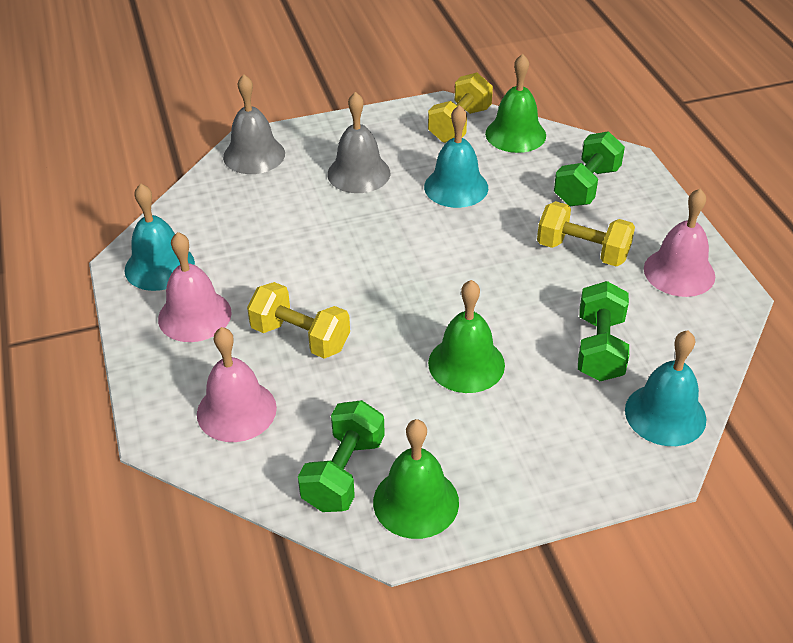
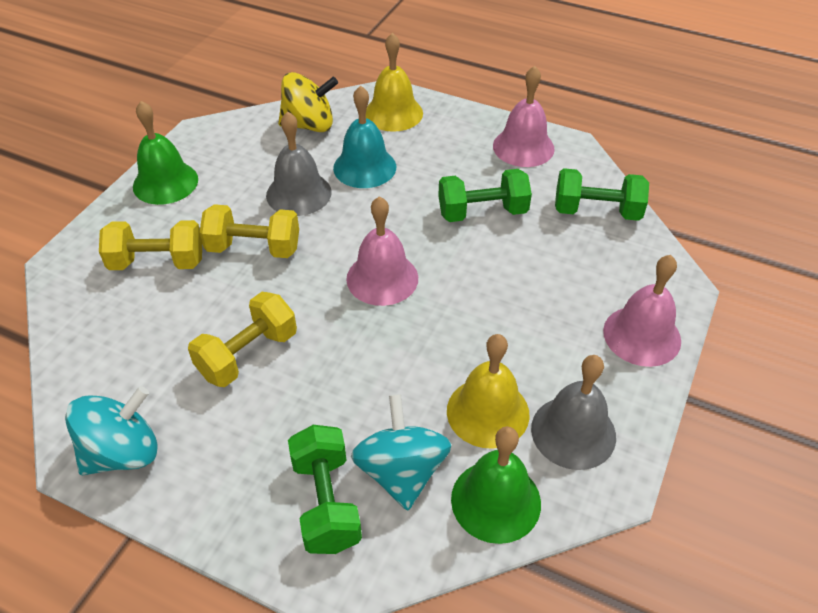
green bell: [373,419,459,539] [428,280,505,393] [485,54,546,153] = 3 -> [133,101,198,205] [451,426,541,544] = 2
turquoise bell: [125,184,195,291] [424,105,488,208] [625,330,706,446] = 3 -> [333,85,396,188] = 1
turquoise spinning top: none = 0 -> [65,386,158,475] [351,394,451,510] = 2
yellow bell: none = 0 -> [366,33,423,132] [447,334,529,449] = 2
yellow spinning top: none = 0 -> [278,72,338,132] = 1

